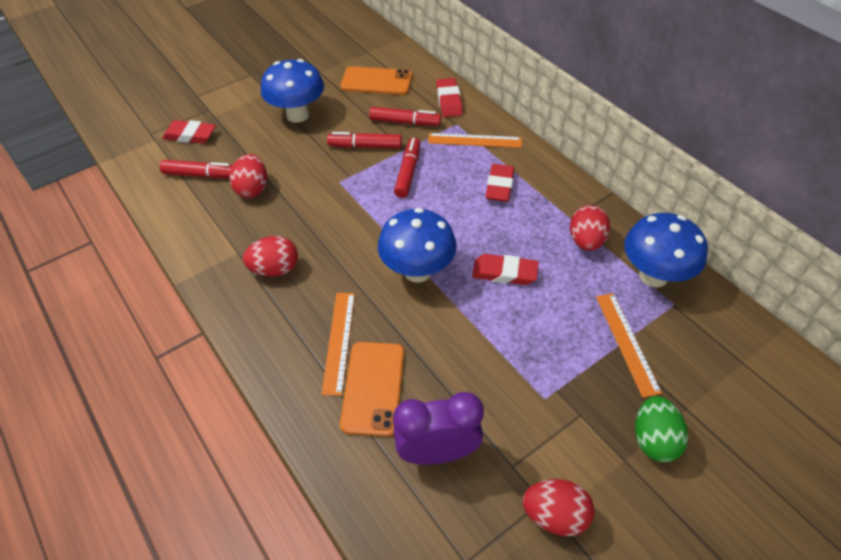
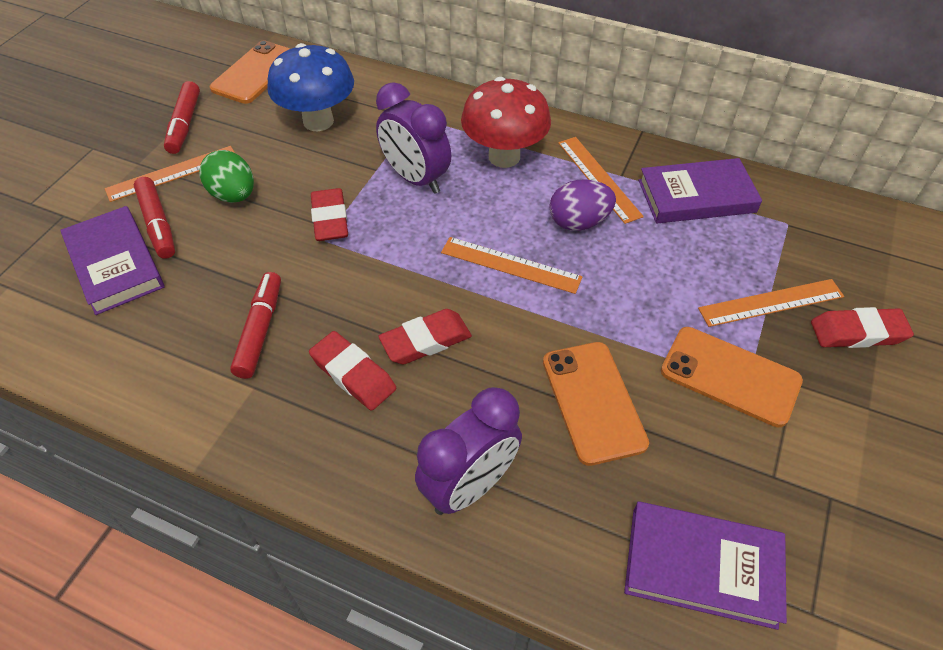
blue mushroom: [261,59,324,123] [378,208,457,283] [624,213,708,287] = 3 -> [267,43,354,131] = 1
orange phone: [340,66,412,95] [340,342,404,437] = 2 -> [210,40,290,104] [543,342,649,466] [661,327,803,427] = 3
orange ruler: [321,293,355,396] [428,133,522,148] [596,293,662,398] = 3 -> [105,146,235,202] [441,237,583,294] [558,137,644,224] [698,279,844,327] = 4
purple book: none = 0 -> [60,206,165,315] [624,501,787,630] [639,158,762,223] = 3
purple clock: [393,392,484,465] = 1 -> [376,82,451,194] [415,387,522,515] = 2
purple egg: none = 0 -> [550,179,616,231] = 1
red egg: [230,154,267,198] [243,236,298,277] [523,479,594,536] [570,205,610,251] = 4 -> none = 0
red marker: [160,160,233,178] [327,132,402,148] [369,107,441,126] [394,138,420,198] = 4 -> [134,177,175,259] [164,81,200,154] [230,272,281,379] = 3
red mushroom: none = 0 -> [461,77,551,168] = 1

